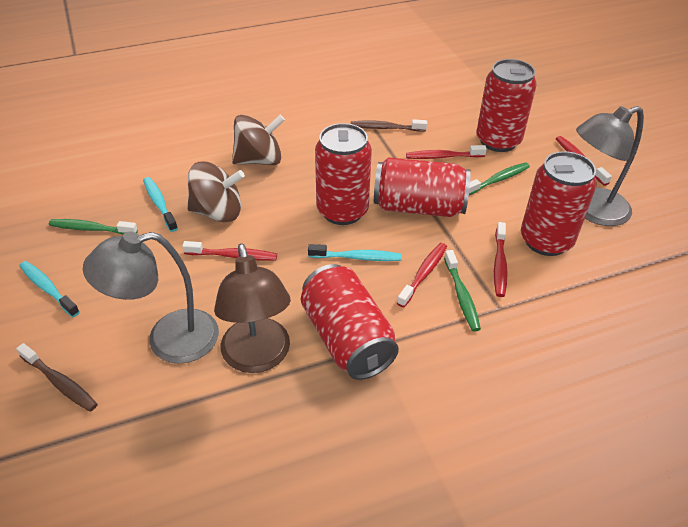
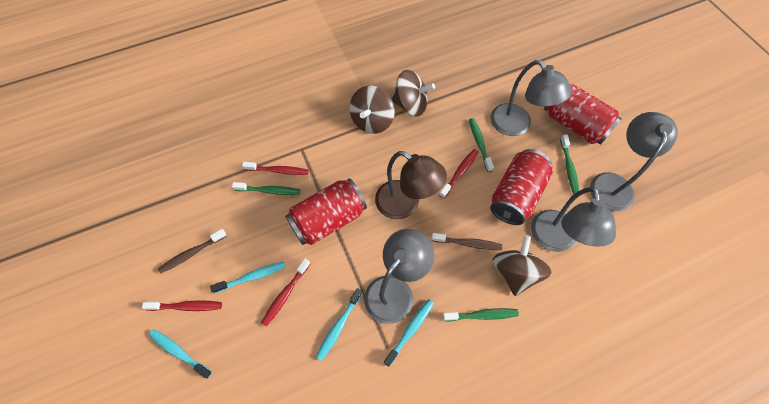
brown spinning top: [187,162,245,222] [232,115,285,165] = 2 -> [349,86,395,134] [391,70,435,117] [493,235,551,296] = 3
green toothbrush: [49,219,138,234] [444,250,481,331] [469,162,530,195] = 3 -> [232,182,300,195] [443,308,519,322] [469,118,494,172] [560,135,579,194] = 4
grey lamp: [83,231,219,364] [576,106,644,226] = 2 -> [364,229,434,324] [491,60,572,136] [531,187,616,252] [590,112,678,211] = 4
red can: [301,264,399,380] [315,123,372,225] [374,157,471,217] [476,59,537,152] [521,151,597,256] = 5 -> [285,178,367,245] [490,149,553,225] [544,84,621,144] = 3
red toothbrush: [182,241,277,261] [397,243,447,307] [406,145,487,159] [494,222,508,297] [556,136,612,186] = 5 -> [142,300,222,311] [242,162,309,175] [261,258,310,326] [439,149,478,199] = 4
turquoise toothbrush: [19,261,80,317] [143,177,178,232] [308,244,402,261] = 3 -> [149,329,212,379] [210,261,285,293] [316,288,363,361] [384,299,434,367] = 4

